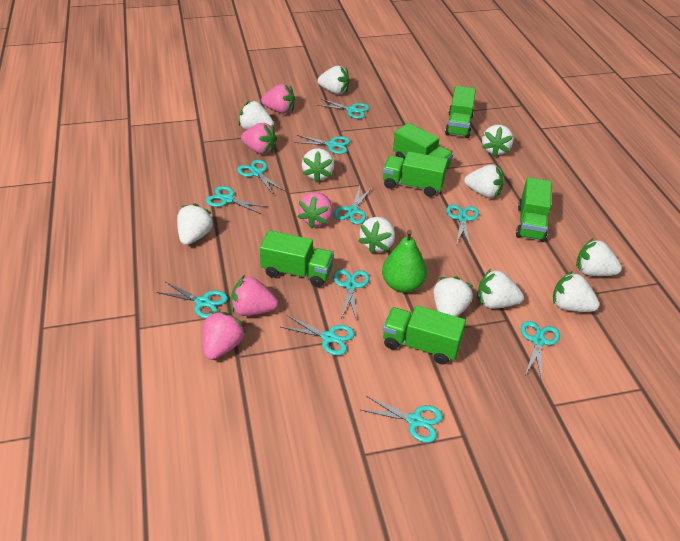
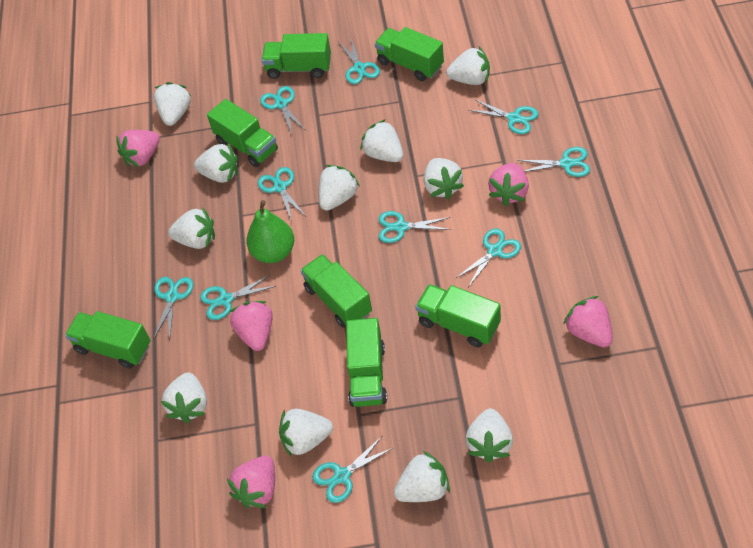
green truck: [260,230,334,287] [383,151,448,197] [383,305,466,365] [393,123,453,168] [445,86,476,138] [516,177,552,242] = 6 -> [65,311,151,369] [207,99,278,167] [262,33,331,79] [300,254,372,328] [346,318,387,407] [374,27,444,81] [415,284,501,347] = 7
turquoise scissors: [157,282,228,319] [206,186,268,214] [237,160,283,194] [281,315,355,356] [294,135,350,154] [317,99,370,119] [333,186,372,225] [333,269,370,321] [361,396,443,443] [446,205,479,246] [521,321,560,381] = 11 -> [153,277,193,340] [200,275,276,320] [258,167,305,222] [260,86,305,134] [312,435,393,503] [338,38,380,84] [379,211,451,243] [455,228,521,287] [468,99,539,134] [518,147,590,177] = 10

